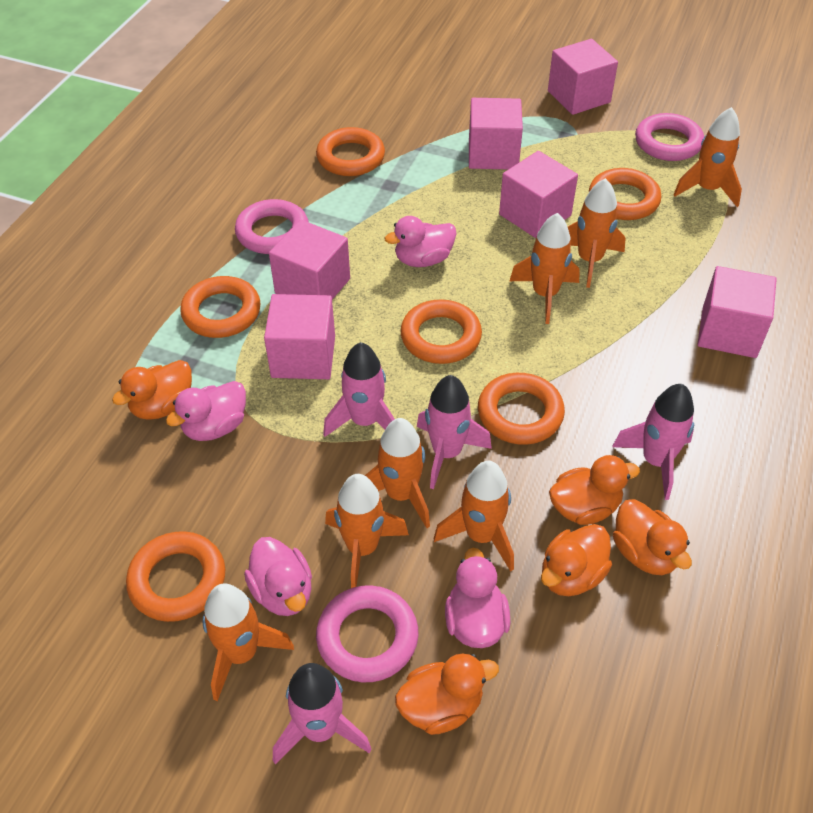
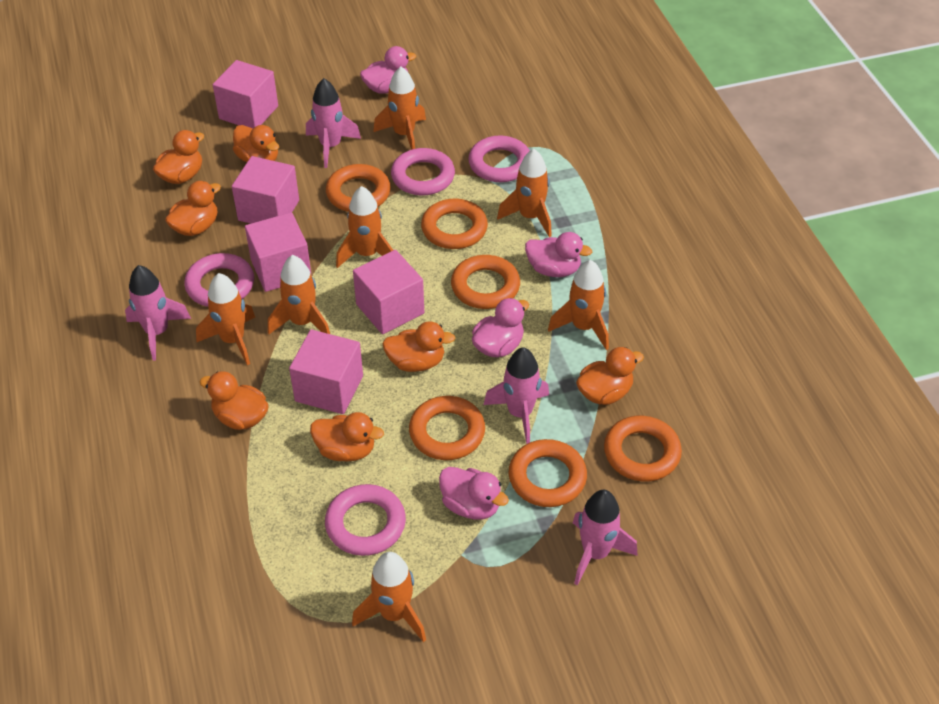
orange duck: [112,360,192,420] [395,653,499,735] [541,524,612,596] [549,455,640,525] [613,499,692,575] = 5 -> [153,130,204,184] [165,181,221,236] [199,371,269,430] [233,125,279,162] [310,412,384,462] [382,321,455,372] [576,347,644,405] = 7
pink cube: [264,294,335,379] [269,220,350,299] [469,98,523,169] [499,151,578,238] [548,39,618,115] [697,266,777,358] = 6 -> [213,60,278,129] [232,156,299,224] [245,212,312,292] [289,329,363,414] [353,250,424,334] = 5
pink ring: [235,199,309,254] [316,585,418,682] [635,113,704,161] = 3 -> [184,253,254,307] [325,484,406,556] [391,148,455,196] [468,135,530,182] = 4

